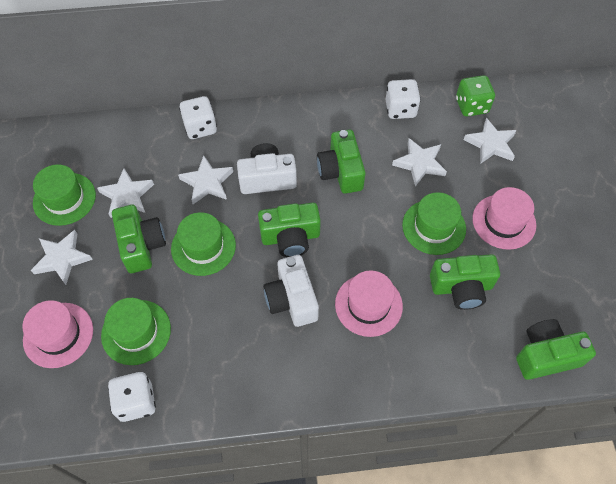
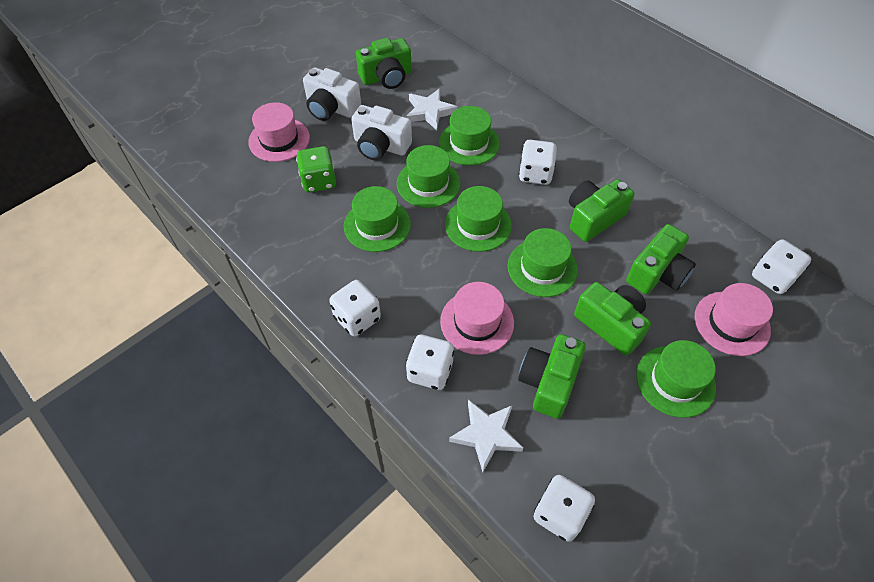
green hat: [33,164,96,226] [101,298,171,365] [171,212,236,276] [402,192,466,255] = 4 -> [344,186,411,252] [397,145,461,208] [439,106,500,166] [445,186,512,252] [508,228,578,297] [636,340,716,418] = 6
white dice: [108,372,156,422] [179,96,217,139] [386,79,421,119] = 3 -> [329,280,381,337] [406,335,454,390] [519,140,557,185] [533,475,595,542] [752,239,811,294] = 5
white star: [31,230,93,285] [97,168,154,218] [178,155,233,204] [392,138,447,186] [464,118,517,164] = 5 -> [406,88,458,130] [449,399,523,472] = 2

